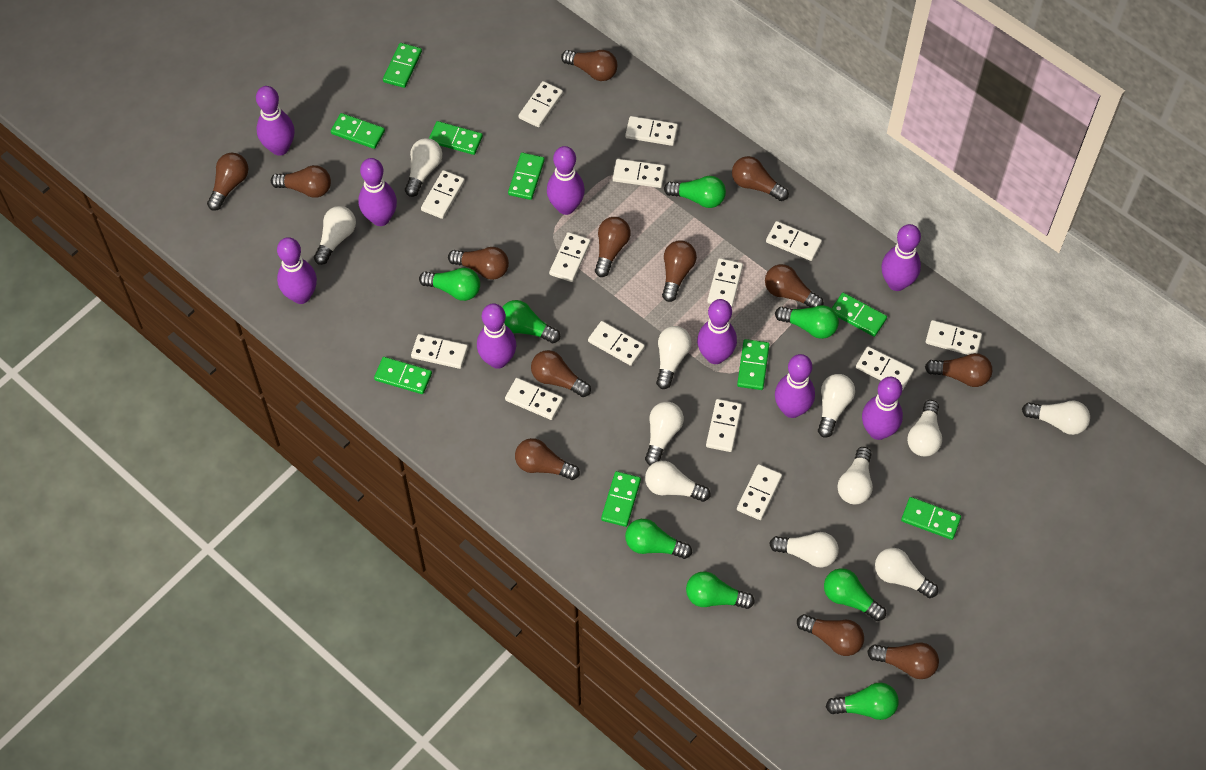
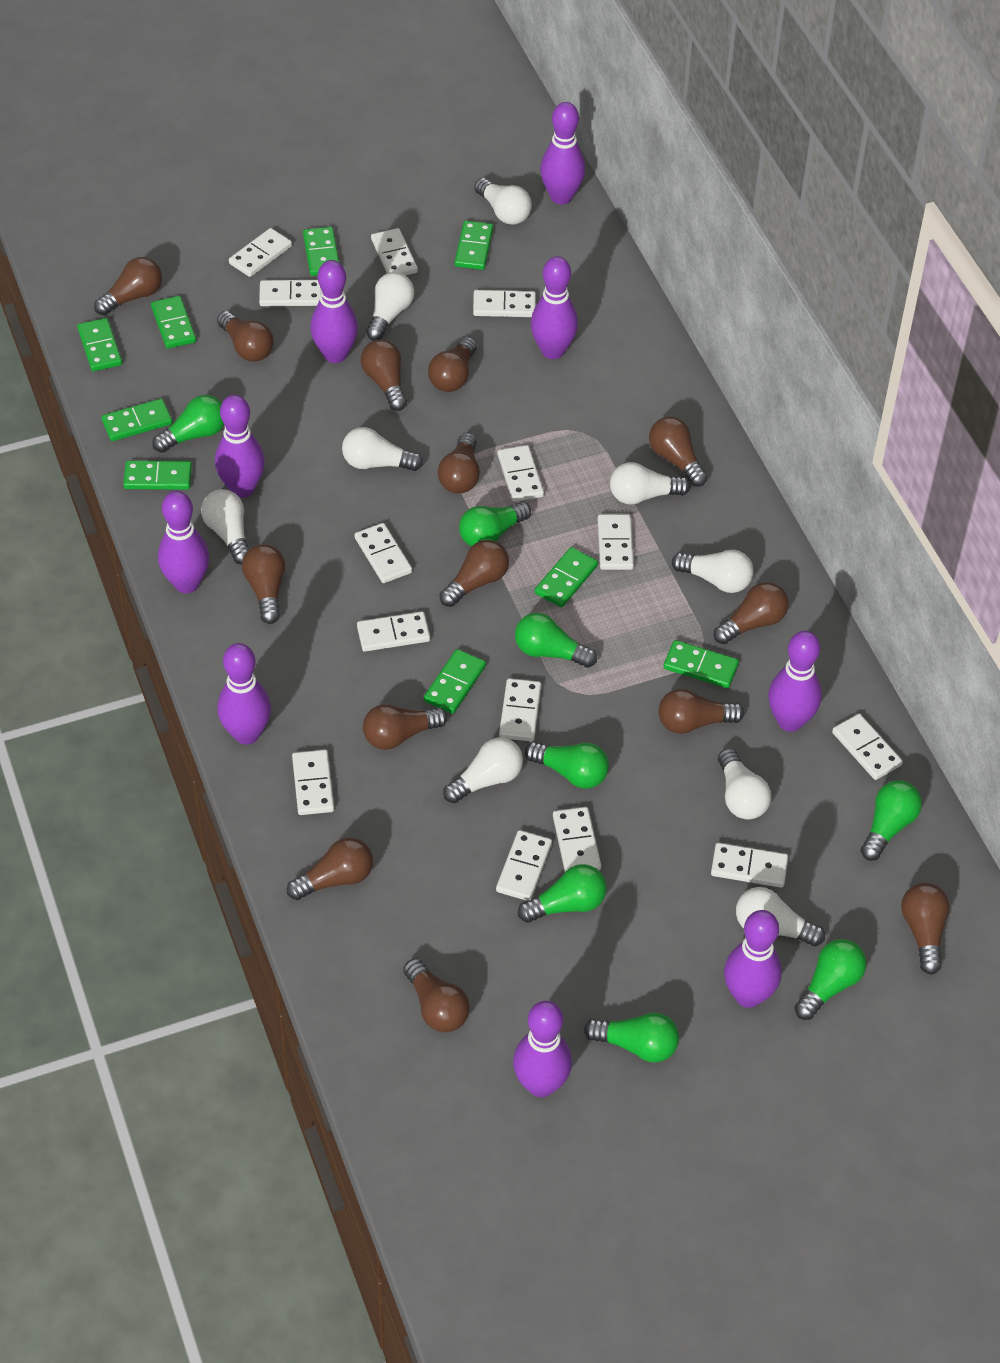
brown light bulb: [207,153,249,211] [271,165,331,198] [448,247,509,280] [515,438,580,480] [531,350,591,397] [561,50,617,81] [595,217,631,277] [662,240,697,302] [732,156,789,201] [765,264,824,308] [797,614,864,656] [867,642,939,679] [925,353,992,387] = 13 -> [94,257,162,316] [217,311,274,362] [242,544,286,624] [287,837,373,900] [361,339,407,411] [363,704,447,750] [403,958,470,1032] [428,337,477,392] [438,433,480,494] [440,540,509,607] [649,417,708,487] [658,689,744,734] [714,582,788,644] [901,883,950,975] = 14
white light bulb: [314,206,356,265] [405,138,442,197] [645,402,684,466] [645,461,711,502] [656,326,692,389] [769,532,839,568] [818,374,855,438] [837,447,873,504] [875,548,938,598] [907,400,942,456] [1022,401,1090,435] = 11 -> [201,489,250,564] [342,427,423,471] [366,272,414,341] [443,738,523,803] [474,178,532,225] [610,462,690,505] [672,550,754,593] [718,748,771,820] [736,887,825,946] = 9

